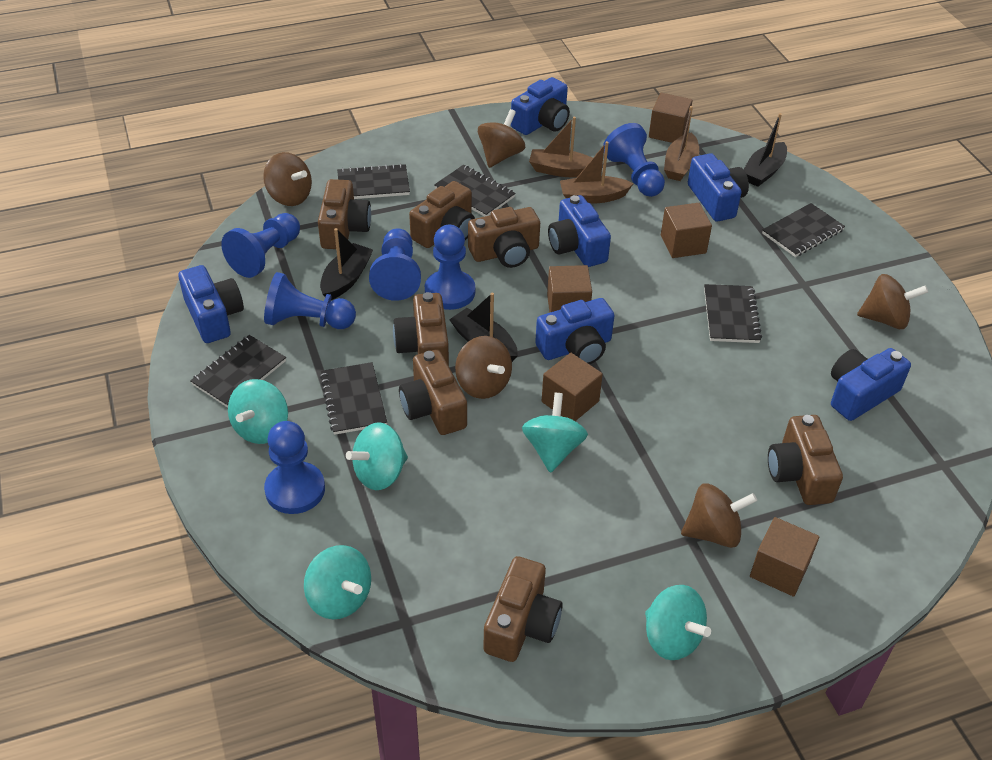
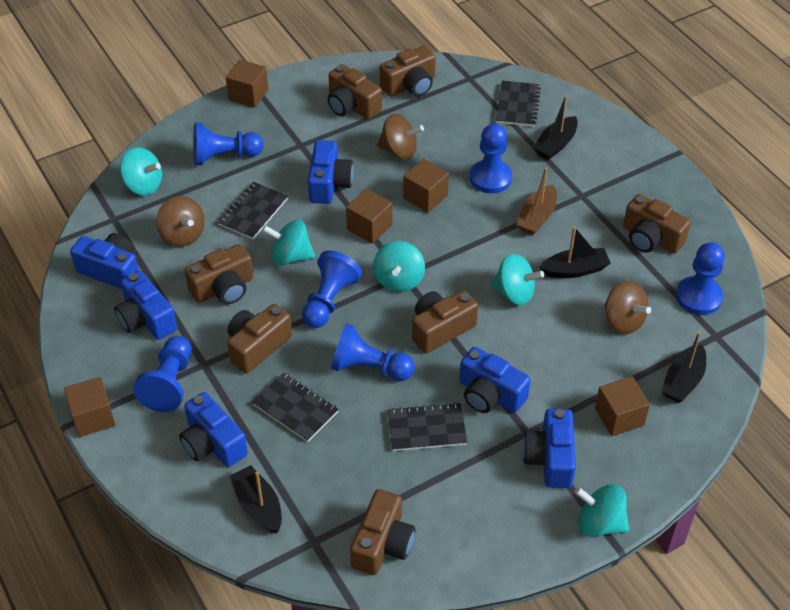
black boat: [320,228,373,300] [449,293,518,362] [744,113,787,187] = 3 -> [230,465,282,534] [533,95,578,160] [540,227,611,278] [661,332,706,403] = 4
black notebook: [190,335,286,408] [320,362,387,435] [337,164,410,199] [434,165,516,217] [704,284,762,343] [762,203,845,257] = 6 -> [218,182,288,239] [252,372,339,442] [388,402,467,451] [496,81,541,127] = 4
brown boat: [529,117,593,177] [560,141,634,204] [664,106,699,181] = 3 -> [516,167,557,235] = 1
brown spinning top: [263,152,312,206] [455,336,512,399] [478,109,525,168] [681,483,757,548] [857,274,928,329] = 5 -> [156,196,205,247] [377,114,424,159] [604,281,651,334] = 3

